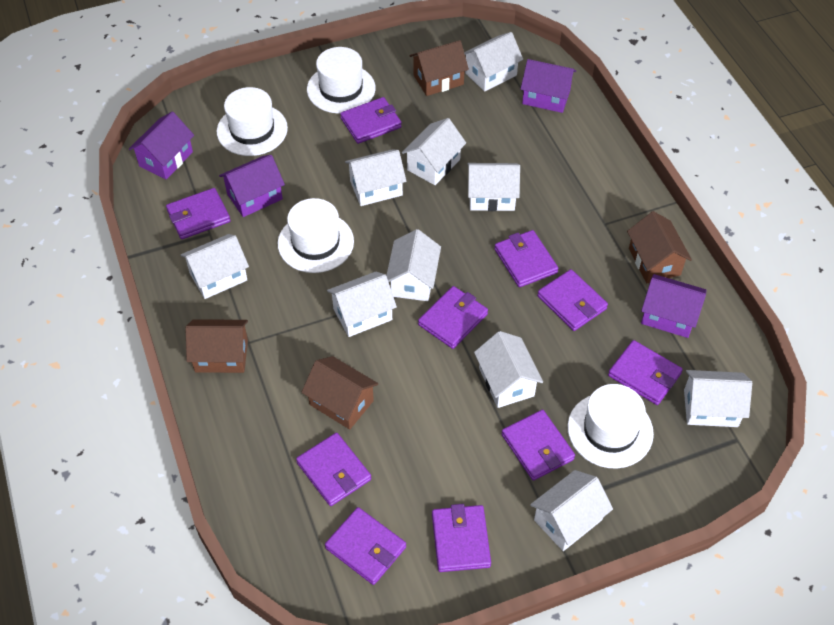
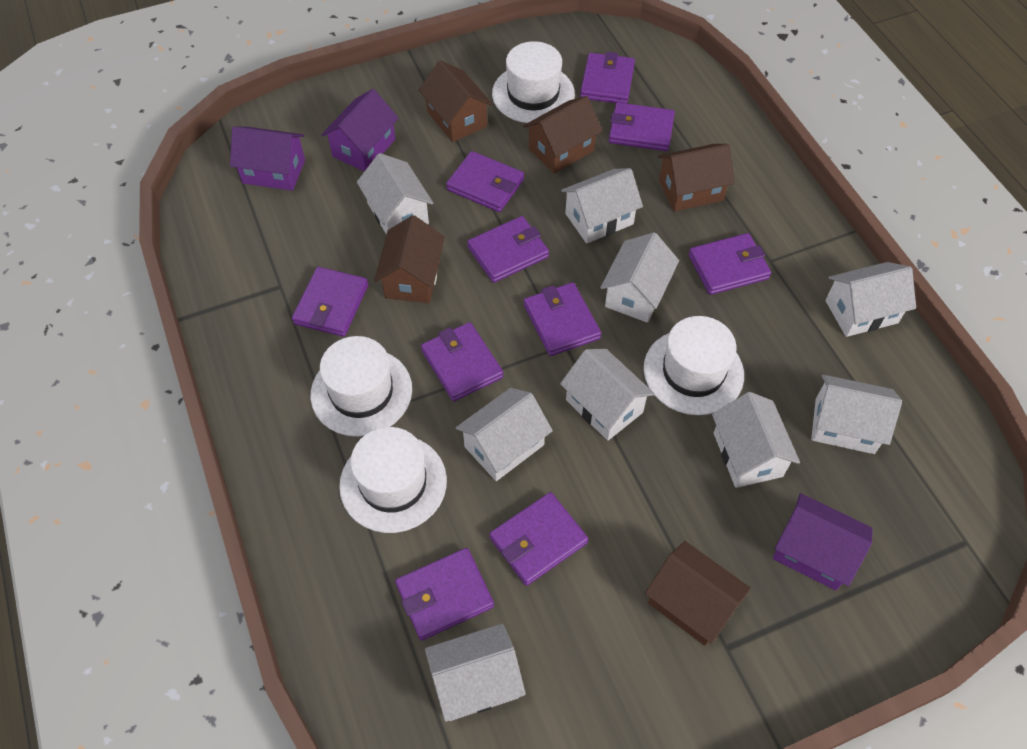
brown house: [185,319,248,373] [301,356,378,430] [409,40,469,96] [627,211,692,283] = 4 -> [374,215,445,303] [419,60,493,142] [523,96,603,174] [645,541,751,646] [658,144,735,212] = 5
purple house: [129,112,194,179] [219,155,285,217] [521,59,576,113] [641,274,706,338] = 4 -> [230,126,305,191] [321,89,399,172] [773,493,873,591] = 3
white house: [181,234,249,299] [327,272,397,337] [345,150,406,206] [386,229,441,301] [402,118,466,185] [464,32,523,92] [468,163,520,211] [474,331,543,408] [530,470,613,551] [684,370,752,427] = 10 -> [357,153,433,235] [425,624,526,722] [456,388,553,481] [560,349,655,441] [561,168,643,244] [600,232,679,323] [712,392,800,488] [811,375,902,454] [825,262,916,337] = 9

